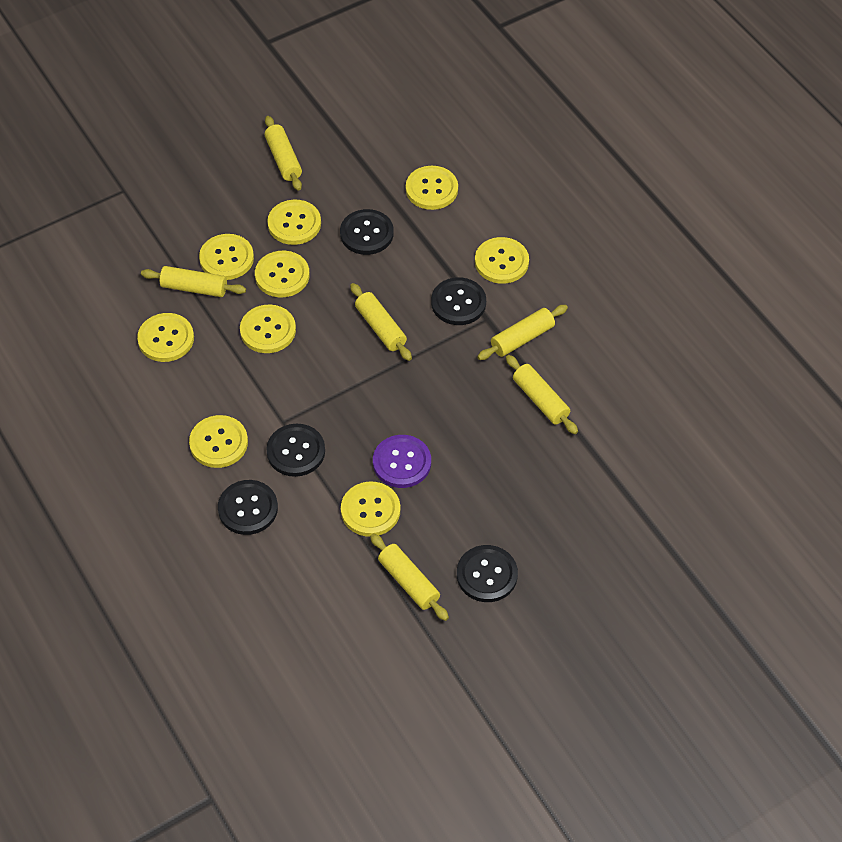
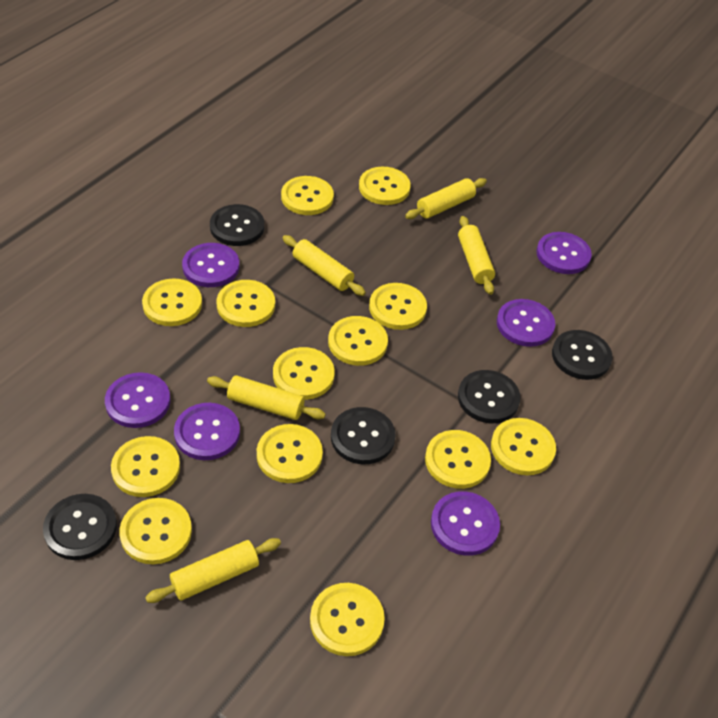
purple button: [373,435,431,488] = 1 -> [105,372,170,428] [174,403,240,460] [182,243,239,287] [431,491,500,556] [497,299,555,347] [536,232,592,274] = 6
yellow button: [137,313,194,362] [189,415,248,468] [199,234,254,280] [240,305,296,353] [255,251,310,297] [267,200,321,245] [341,482,400,537] [406,166,458,210] [475,237,529,284] = 9 -> [111,436,180,497] [119,498,192,564] [142,279,202,326] [217,280,275,327] [257,424,323,483] [273,347,335,400] [281,176,334,215] [310,583,385,656] [328,316,388,366] [359,167,411,205] [369,283,427,330] [425,430,491,489] [491,418,556,475] = 13
yellow rolling pin: [141,266,246,297] [265,116,302,191] [350,283,412,361] [370,533,449,621] [477,305,568,360] [506,355,578,434] = 6 -> [145,538,281,603] [207,375,326,420] [283,235,366,296] [405,178,487,219] [458,216,495,295] = 5

